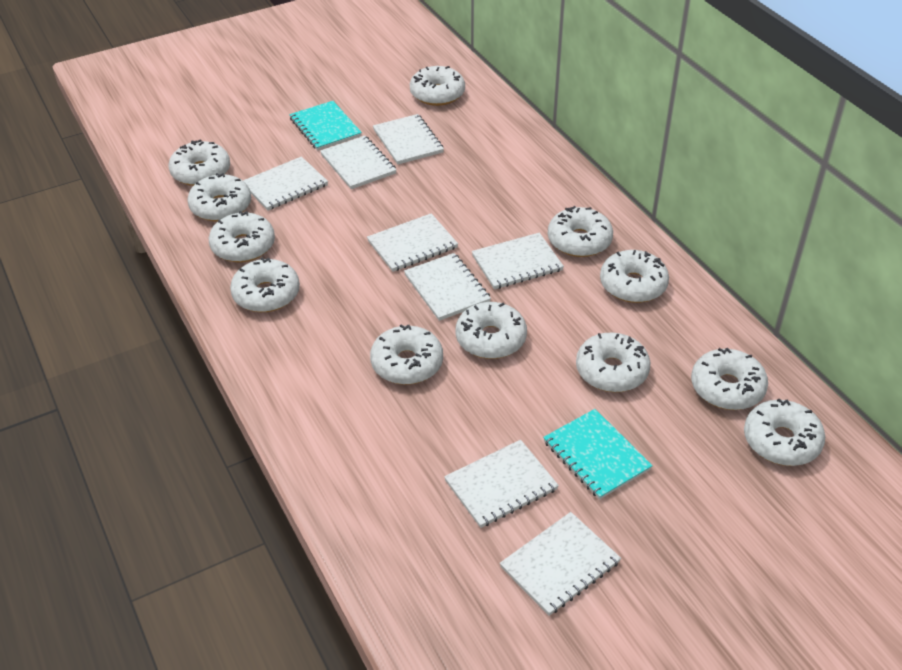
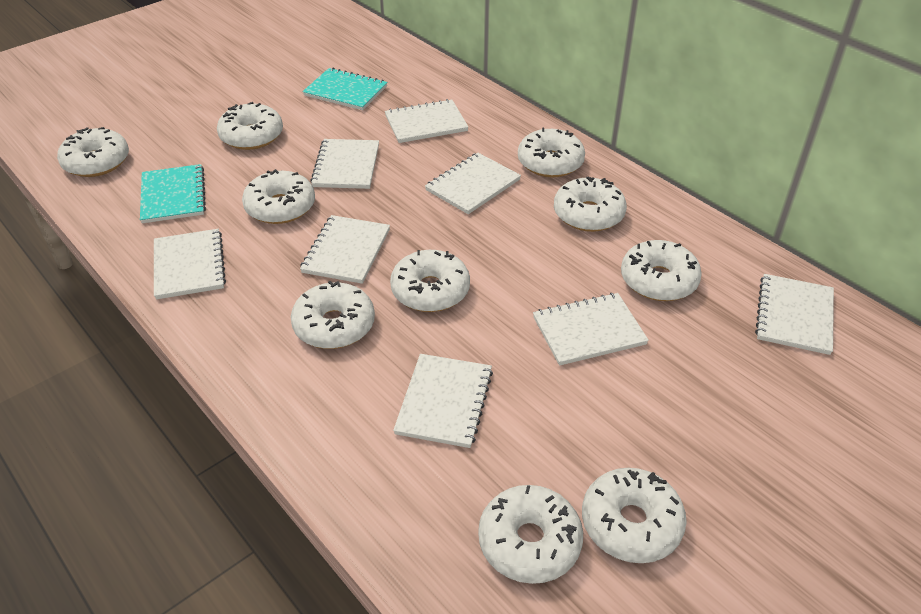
white donut: [169,140,230,186] [187,173,251,222] [209,211,275,262] [230,258,300,312] [370,324,443,385] [410,66,465,106] [456,302,527,359] [548,206,613,257] [576,333,650,392] [600,250,669,303] [691,348,768,410] [744,399,825,466] = 12 -> [57,127,129,177] [217,102,283,150] [242,169,315,224] [291,281,375,349] [390,250,470,312] [478,485,583,584] [518,128,585,177] [554,177,627,232] [582,468,687,563] [621,240,702,301] = 10

